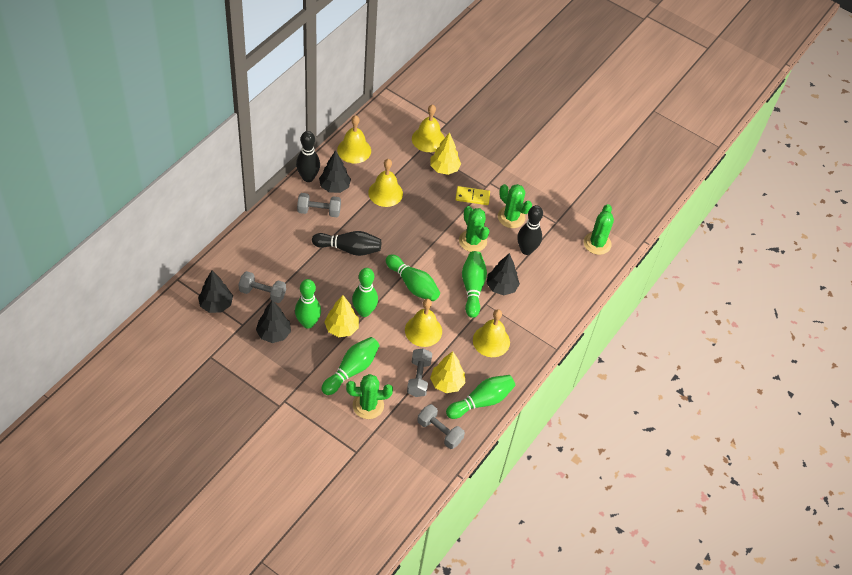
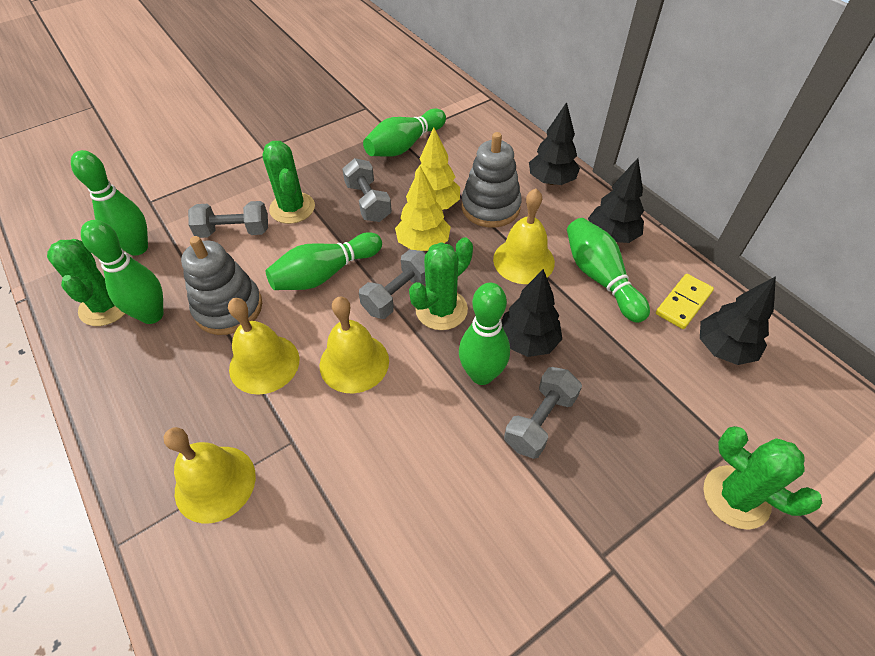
black bowling pin: [296,131,320,182] [312,231,381,256] [517,205,543,255] = 3 -> none = 0
grey stacking toy: none = 0 -> [181,236,262,335] [461,132,522,228] = 2
yellow bell: [337,115,371,163] [368,159,403,207] [405,299,442,347] [412,104,445,152] [473,309,510,357] = 5 -> [164,427,256,523] [228,298,299,395] [320,297,389,393] [493,189,555,284] = 4
yellow tree: [324,295,359,337] [430,132,461,175] [430,351,465,393] = 3 -> [395,166,451,251] [415,127,460,210] = 2

